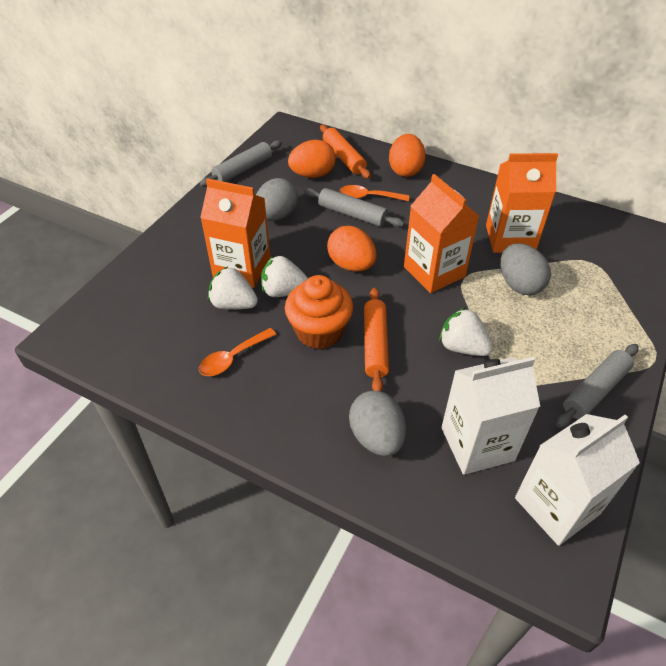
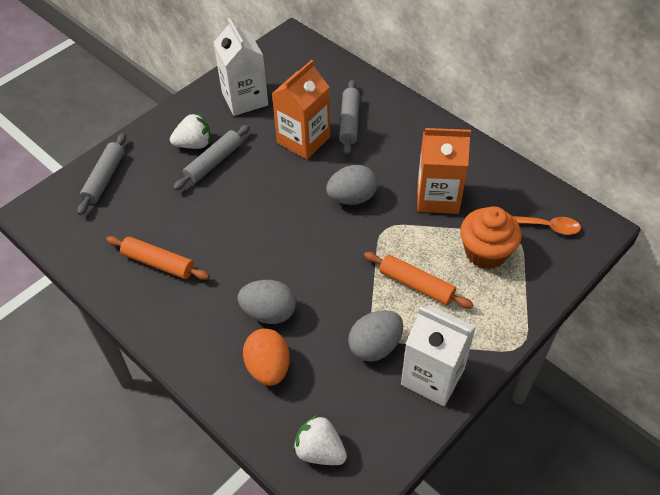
orange carton: [200,178,271,288] [404,174,479,293] [486,153,558,253] = 3 -> [272,60,330,159] [417,128,471,214] = 2
orange egg: [288,140,336,178] [327,226,376,272] [389,134,426,177] = 3 -> [243,328,290,386] = 1
orange spoon: [199,328,277,376] [340,185,409,201] = 2 -> [513,216,581,235] = 1
white strawberry: [208,266,258,310] [261,255,308,297] [439,307,492,356] = 3 -> [170,113,211,149] [293,415,347,465] = 2

